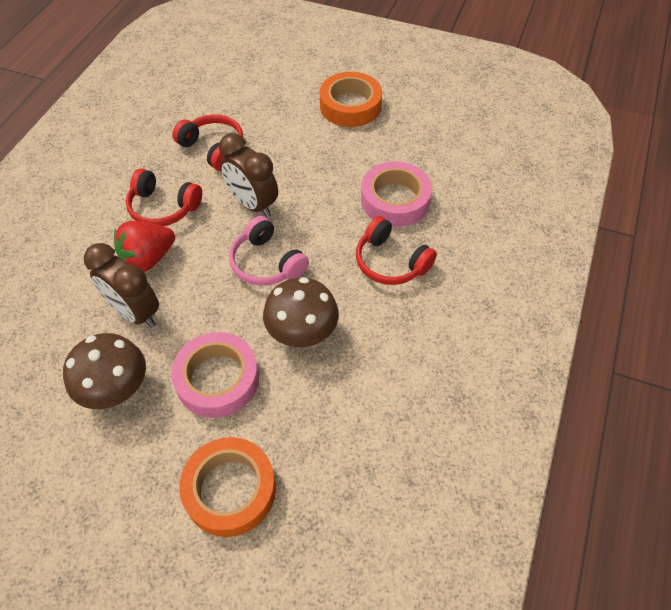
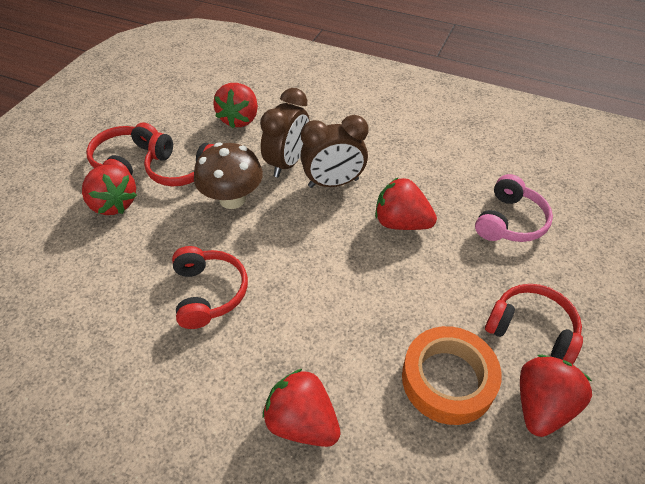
brown mushroom: [63,333,146,409] [263,277,339,347] = 2 -> [194,142,263,209] = 1
orange tape: [179,437,276,537] [320,72,382,127] = 2 -> [402,326,502,425] = 1
pink tape: [171,332,259,418] [361,161,432,227] = 2 -> none = 0
red headphones: [126,168,202,226] [172,114,244,171] [356,216,437,285] = 3 -> [86,122,158,175] [144,132,214,186] [172,246,248,329] [485,284,583,365] = 4
red strawberry: [114,221,175,272] = 1 -> [82,165,137,215] [213,83,258,128] [263,369,340,447] [375,177,437,230] [520,355,592,437] = 5

